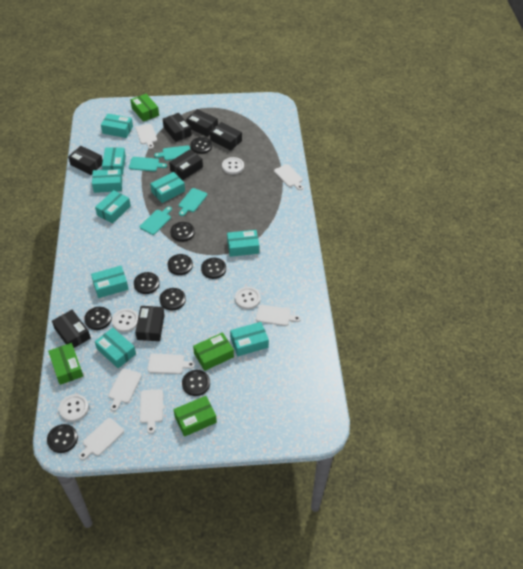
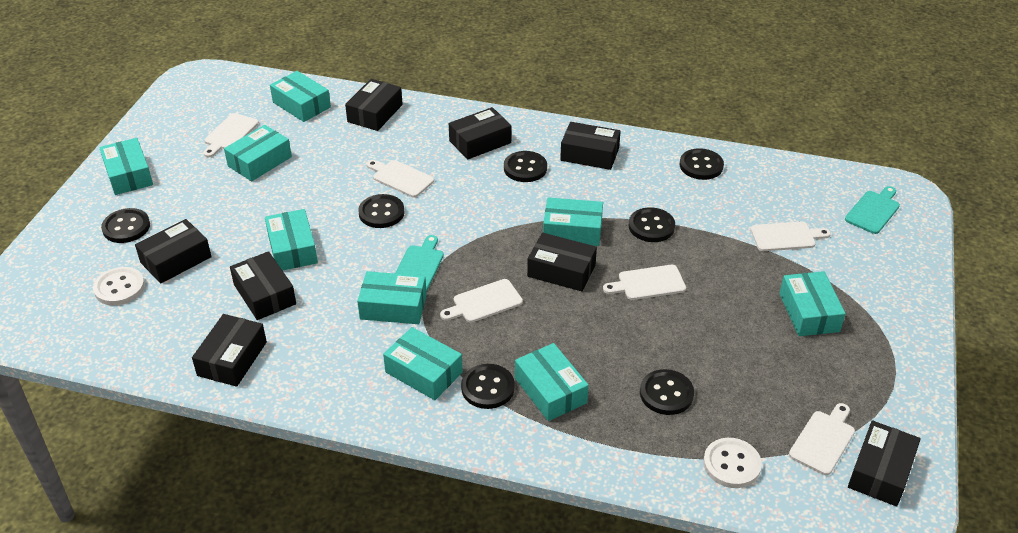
black box: [52,310,91,348] [68,146,103,175] [135,306,165,341] [163,113,192,142] [169,149,203,180] [186,109,218,137] [210,122,242,151] = 7 -> [135,219,212,283] [192,314,267,387] [230,251,296,320] [345,79,403,131] [449,107,511,160] [527,233,597,291] [560,122,621,170] [848,420,921,506] = 8
black button: [47,424,78,453] [84,307,112,330] [134,272,160,294] [159,288,186,310] [167,254,193,275] [170,222,195,242] [182,370,210,396] [190,137,212,154] [201,258,226,279] = 9 -> [101,208,150,243] [358,194,405,228] [461,364,515,409] [504,151,547,182] [628,207,675,242] [640,369,694,415] [680,148,724,180] = 7
green box: [48,343,83,385] [130,94,159,122] [174,396,217,437] [193,332,234,371] = 4 -> none = 0
turquoise cutting board: [129,157,167,172] [140,206,172,235] [154,145,190,161] [179,188,207,216] = 4 -> [395,235,444,291] [845,186,900,234] = 2
white button: [59,394,89,422] [112,309,138,332] [222,157,244,174] [235,287,261,309] = 4 -> [93,267,145,305] [703,438,762,488] = 2
white cutting board: [79,418,124,460] [108,368,142,411] [136,124,157,149] [140,389,163,434] [148,353,195,374] [256,304,301,326] [274,164,303,190] = 7 -> [204,113,259,157] [367,160,434,197] [440,279,523,323] [603,265,686,300] [751,221,831,251] [789,403,855,475] = 6

